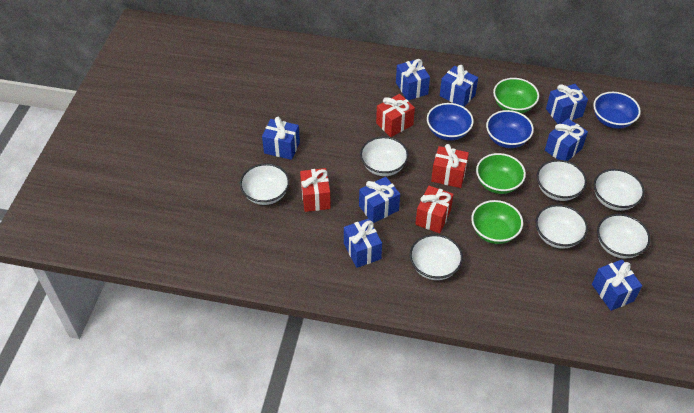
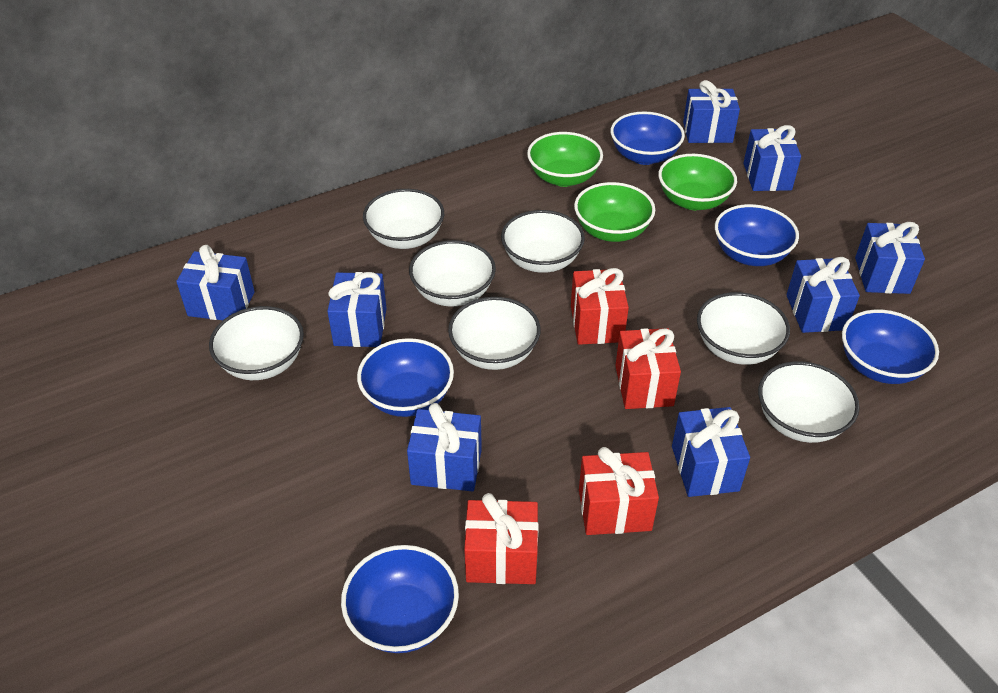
blue bowl: [427,103,474,141] [486,110,534,148] [593,92,641,129] = 3 -> [341,545,459,653] [357,338,454,417] [610,112,685,165] [715,204,799,266] [842,310,939,384] = 5

